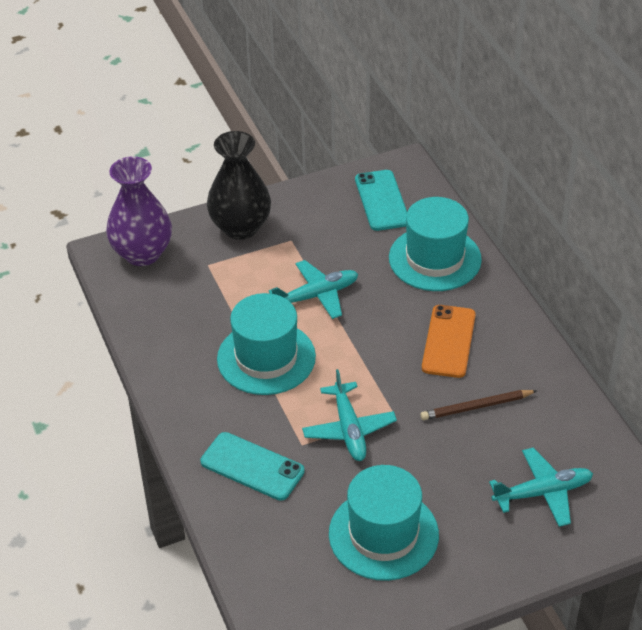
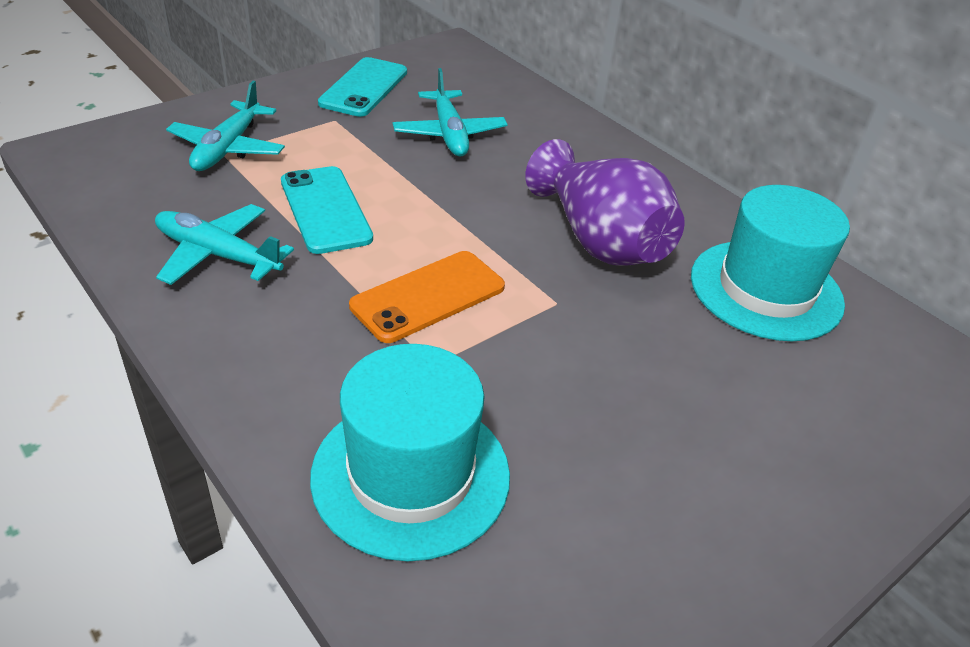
black vase: [207,131,271,240] = 1 -> none = 0
brown pencil: [420,390,538,420] = 1 -> none = 0
turquoise hat: [217,293,316,395] [329,465,439,581] [389,197,482,291] = 3 -> [310,344,510,561] [691,185,850,341] = 2

